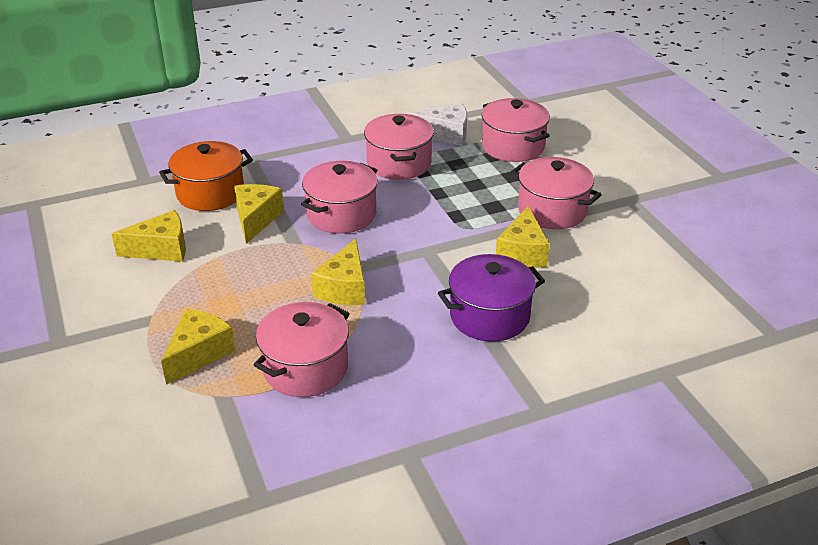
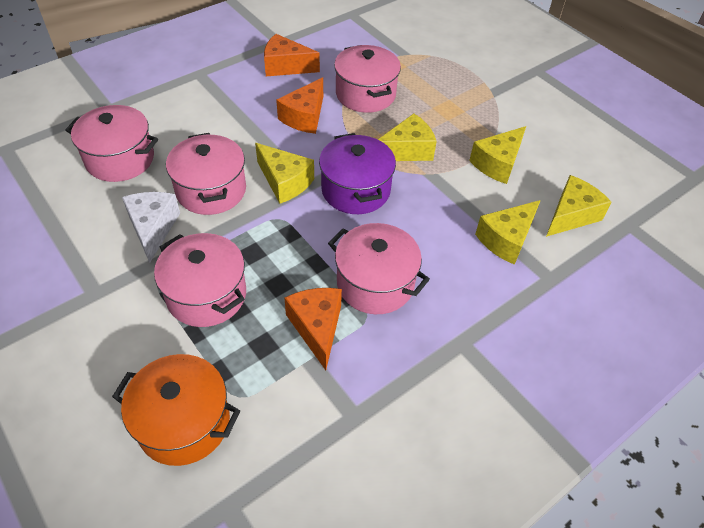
orange cheese: none = 0 -> [264,34,320,76] [276,77,323,134] [284,288,342,370] = 3

